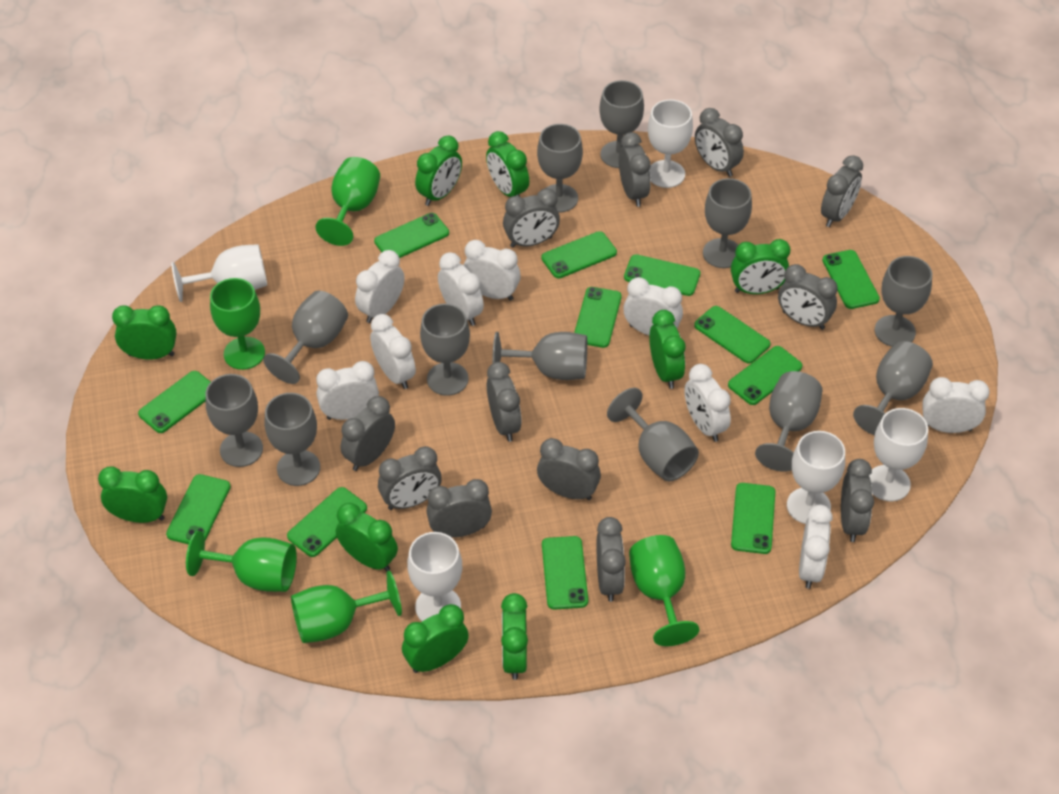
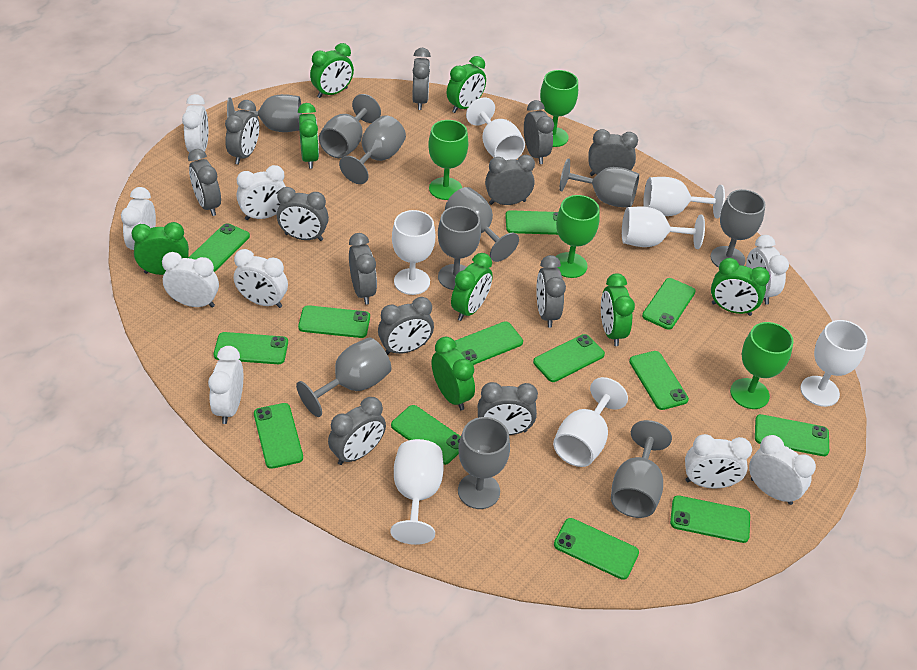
green clock: [98,467,167,523] [112,305,177,360] [336,503,398,572] [402,604,469,673] [415,136,462,206] [486,131,529,197] [501,593,528,680] [649,310,685,389] [731,239,790,294] = 9 -> [131,222,189,275] [298,103,319,169] [310,43,354,98] [432,337,475,410] [447,56,486,113] [451,253,493,321] [601,273,635,346] [711,258,770,316] = 8
green goblet: [186,531,297,592] [210,278,265,370] [291,571,402,643] [315,157,380,246] [629,535,700,646] = 5 -> [428,120,468,200] [540,70,578,147] [555,195,600,278] [730,322,794,409] = 4
green phone: [138,371,211,433] [166,474,231,544] [287,487,367,557] [374,213,449,258] [541,231,617,278] [542,536,588,610] [574,287,622,348] [624,254,700,296] [694,306,770,364] [728,346,802,405] [731,483,775,554] [822,250,880,309] = 12 -> [189,223,250,272] [214,332,288,364] [254,403,303,469] [298,305,370,338] [391,405,461,465] [455,321,523,365] [505,210,558,235] [533,334,605,382] [554,518,639,580] [629,351,689,410] [642,278,696,330] [670,495,750,543] [755,414,829,456] = 13
grey goblet: [206,374,263,467] [263,291,348,384] [264,393,320,486] [420,304,470,396] [493,332,587,380] [537,124,583,212] [599,80,644,168] [607,388,699,481] [703,178,752,268] [755,371,822,472] [853,341,933,435] [875,256,932,347] = 12 -> [227,94,302,132] [296,337,391,417] [319,94,381,158] [339,115,406,184] [438,206,481,290] [445,187,519,262] [458,417,510,509] [559,159,639,208] [611,420,672,518] [710,189,766,268] = 10
white goblet: [171,244,267,302] [407,532,462,621] [648,100,693,188] [787,431,845,524] [869,408,928,501] = 5 -> [390,439,444,545] [392,210,435,295] [466,97,525,160] [553,377,628,467] [622,206,705,249] [643,177,725,219] [800,320,868,407] = 7

